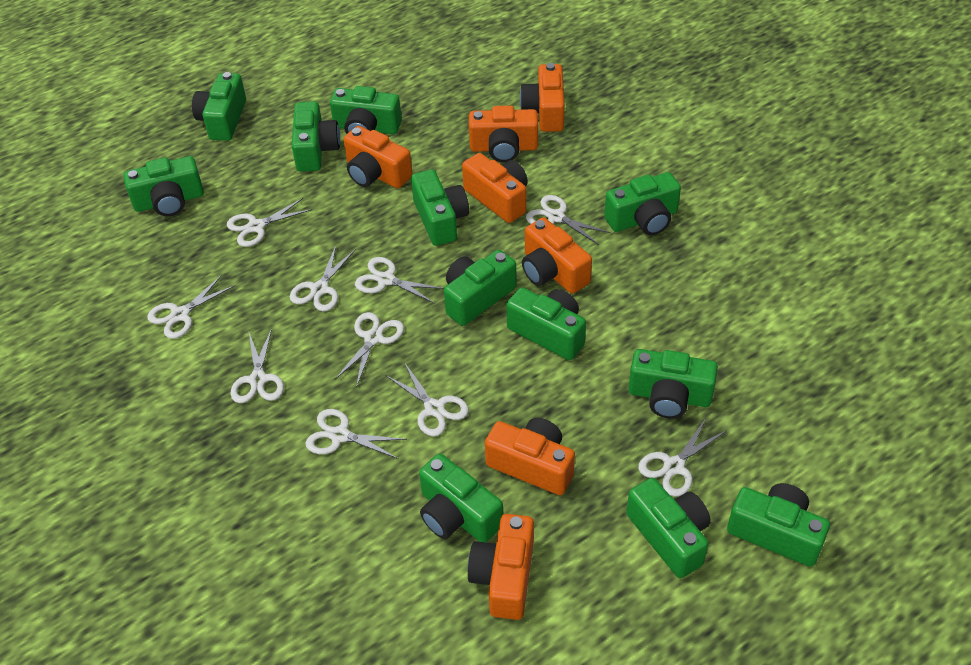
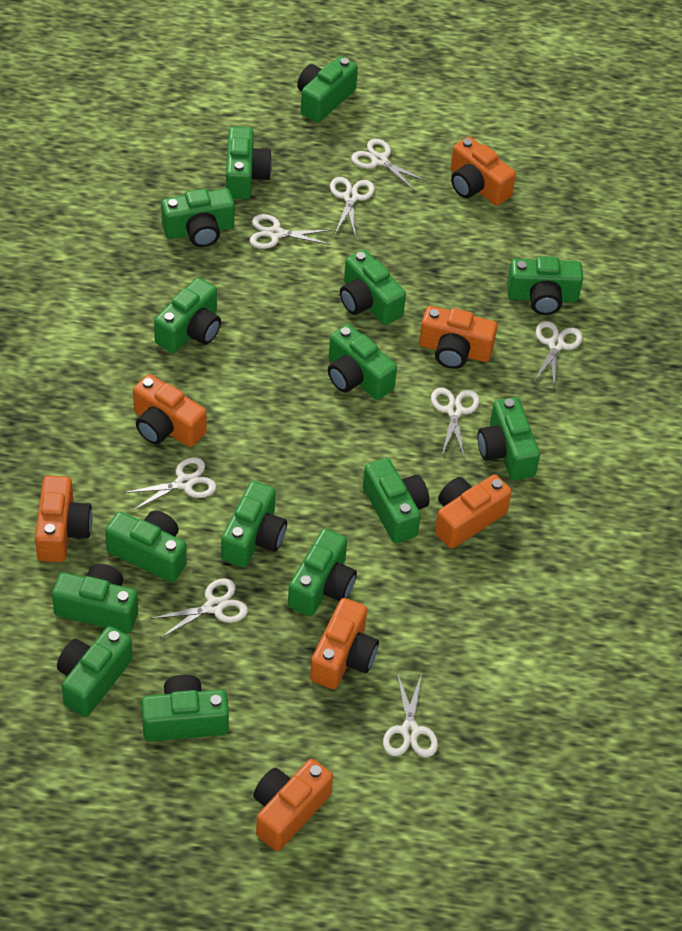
green camera: [124,156,204,216] [192,72,246,141] [292,101,340,172] [330,86,402,134] [411,169,469,246] [419,454,503,542] [444,250,517,326] [506,288,586,360] [604,172,681,235] [626,478,711,578] [628,349,718,419] [727,483,830,567] = 12 -> [52,564,138,633] [57,626,133,717] [105,510,187,582] [141,674,229,741] [154,278,221,353] [161,188,235,247] [221,481,287,568] [226,127,272,199] [288,529,357,616] [297,56,358,123] [328,324,397,400] [340,250,406,325] [363,458,429,543] [478,397,540,480] [507,256,583,315] = 15
white scissors: [147,275,235,339] [227,198,312,247] [230,328,284,403] [290,245,355,312] [306,409,407,459] [335,312,404,388] [355,257,444,304] [385,362,469,436] [526,195,611,245] [638,418,726,497] = 10 -> [123,457,216,511] [150,578,248,638] [250,214,332,249] [330,177,375,238] [351,139,428,191] [383,673,438,757] [431,388,479,457] [533,321,583,387] = 8

